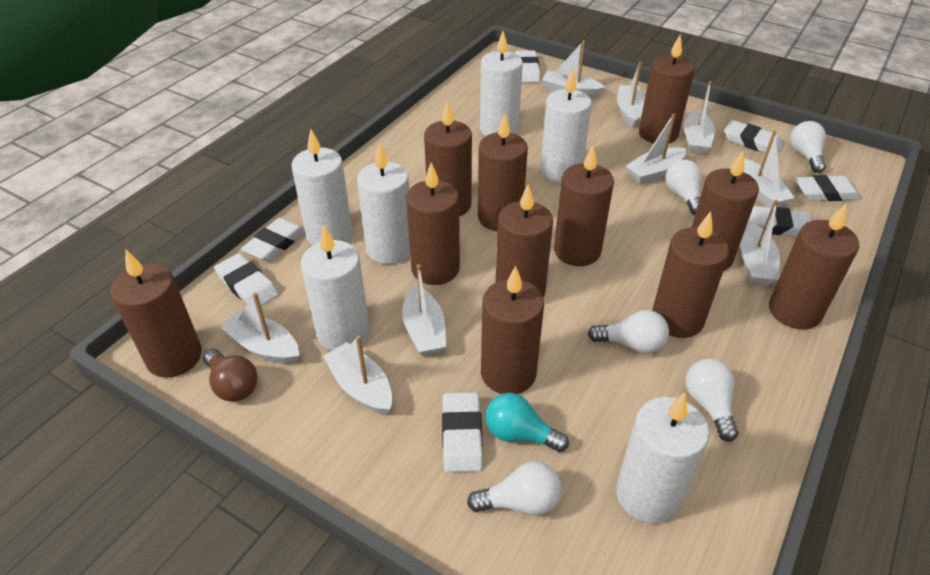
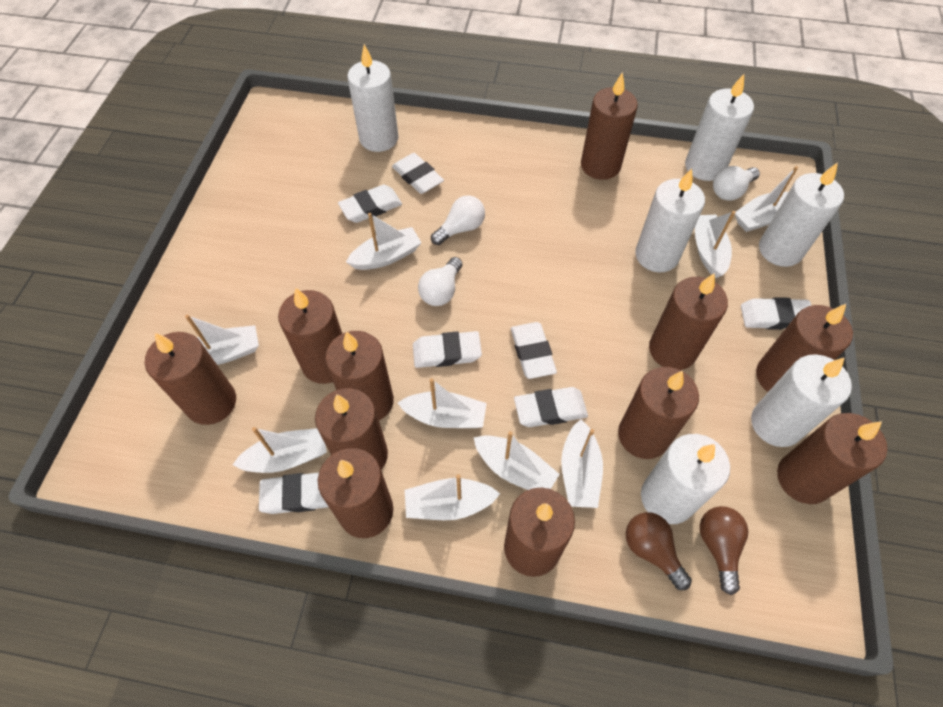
brown light bulb: [203,349,258,402] = 1 -> [626,512,692,590] [700,506,748,595] = 2
turquoise light bulb: [485,393,569,452] = 1 -> none = 0
white light bulb: [467,461,561,516] [588,310,669,353] [666,160,702,215] [686,359,738,442] [790,121,826,173] = 5 -> [418,257,462,306] [431,196,485,245] [713,166,760,201] = 3

